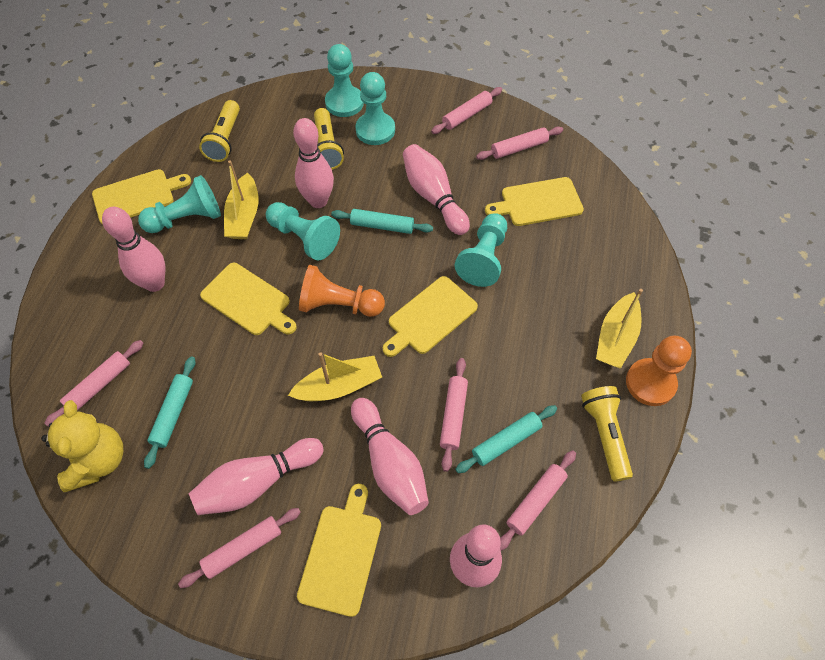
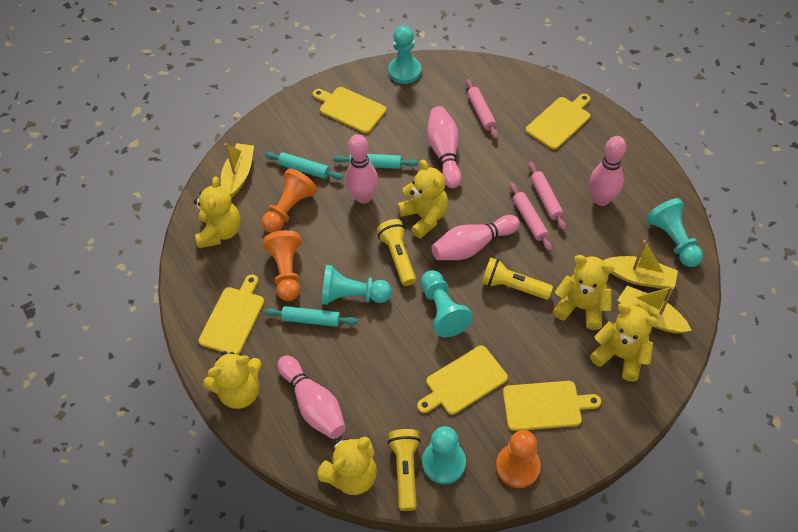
orange pawn: [299,265,385,317] [626,336,692,406] = 2 -> [262,168,318,233] [262,230,301,301] [496,430,541,488] = 3
pink bowling pin: [102,207,165,292] [189,438,323,515] [293,118,334,208] [351,398,429,515] [403,144,470,235] [450,524,502,587] = 6 -> [278,355,346,439] [346,134,378,204] [427,106,461,188] [432,215,520,260] [590,136,626,206] = 5
pink rolling pin: [45,340,144,426] [178,508,301,588] [431,87,502,134] [440,358,468,472] [476,126,563,160] [500,450,576,551] = 6 -> [465,79,499,139] [509,182,553,252] [528,162,566,231] = 3
yellow teddy bear: [41,400,123,492] = 1 -> [193,177,241,248] [203,351,262,409] [317,437,377,495] [398,160,448,239] [553,255,615,330] [590,303,659,382] = 6

